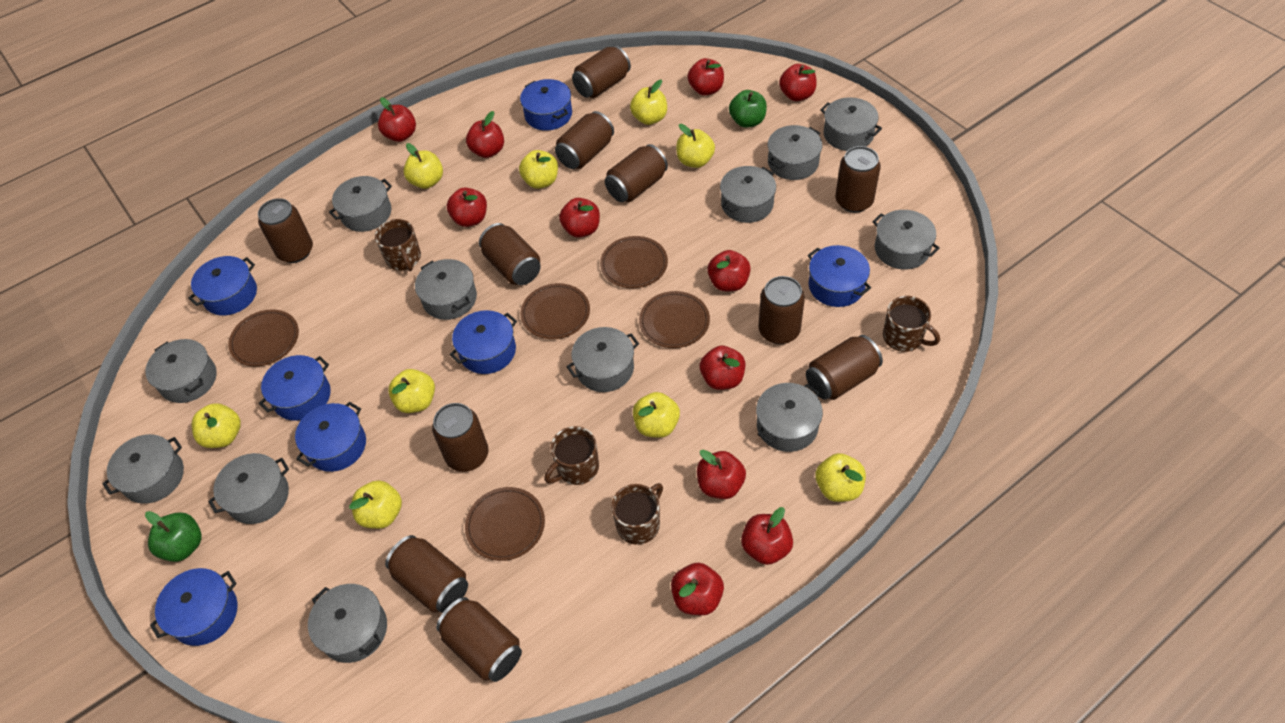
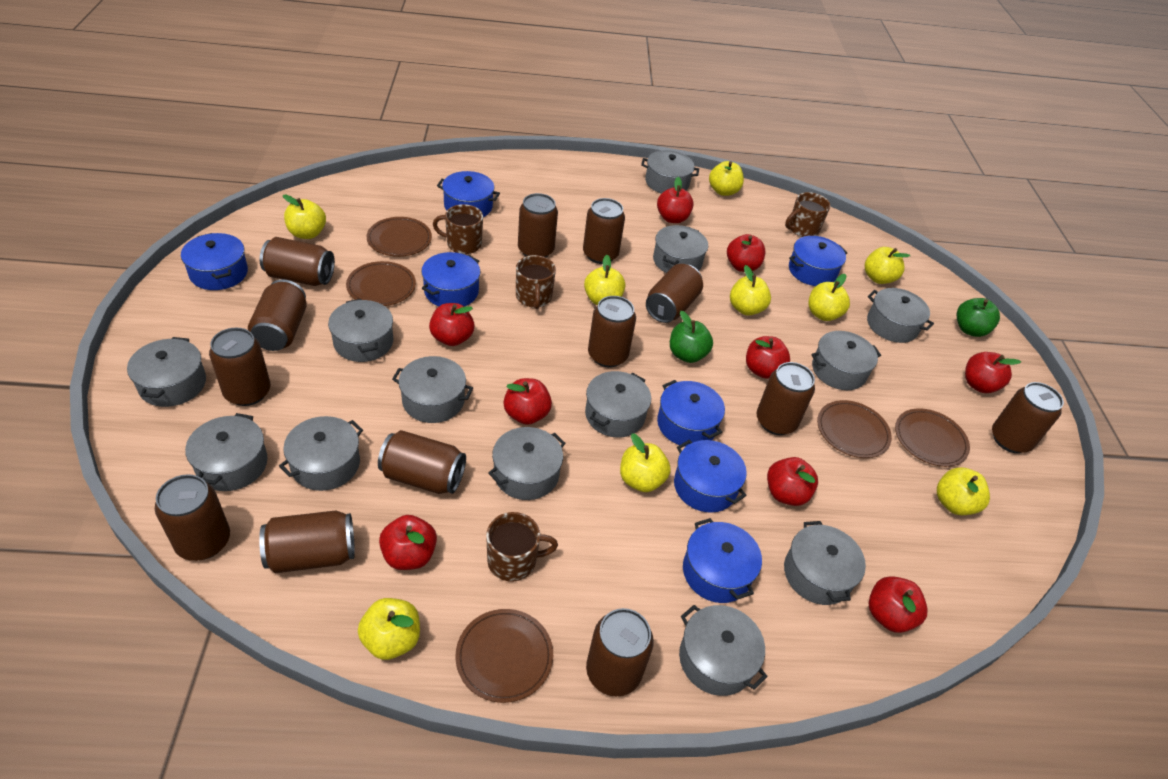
brown can: [258,198,313,263] [385,535,468,613] [432,403,489,472] [436,597,522,682] [479,223,541,285] [555,111,614,169] [572,45,631,98] [605,144,668,202] [759,276,805,344] [806,335,883,400] [835,146,881,213] = 11 -> [155,474,230,561] [209,328,270,406] [248,279,307,351] [259,510,355,573] [260,237,335,286] [378,430,466,494] [518,193,558,258] [583,198,625,264] [586,608,654,696] [588,296,636,367] [646,264,703,323] [757,362,815,435] [992,382,1064,453] = 13
grey pot: [102,434,184,504] [145,339,217,403] [208,453,289,524] [308,584,387,663] [329,176,392,232] [415,259,477,320] [566,327,639,392] [720,166,776,223] [756,383,823,452] [768,125,822,180] [820,97,882,151] [872,210,940,270] = 12 -> [127,337,206,407] [185,413,268,491] [279,416,363,491] [328,299,393,362] [392,356,473,423] [488,427,565,500] [585,371,651,437] [641,150,699,194] [653,225,708,273] [679,605,768,696] [784,521,866,605] [811,331,881,390] [867,288,934,343] = 13
red apple: [378,97,416,142] [447,187,487,227] [466,111,504,158] [559,198,600,238] [671,563,724,615] [687,58,724,96] [697,450,746,499] [700,346,745,390] [707,250,751,291] [741,507,793,565] [779,64,817,101] = 11 -> [379,515,437,570] [429,303,475,346] [504,378,552,425] [657,177,694,223] [727,234,765,272] [746,336,790,379] [767,457,818,506] [869,576,928,633] [965,352,1021,393] = 9

